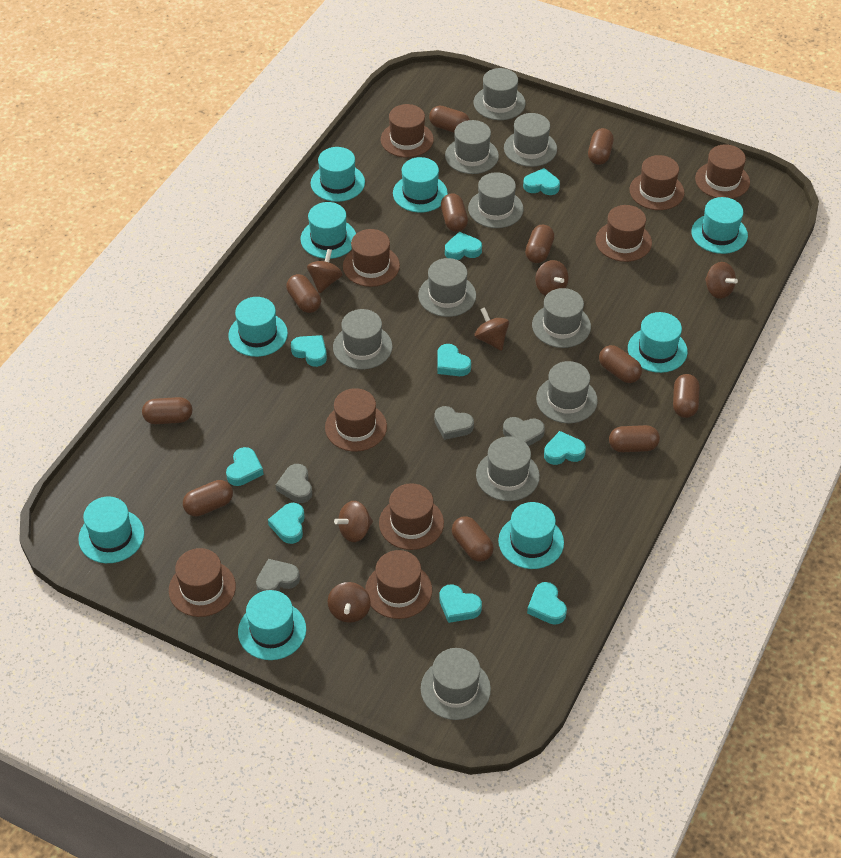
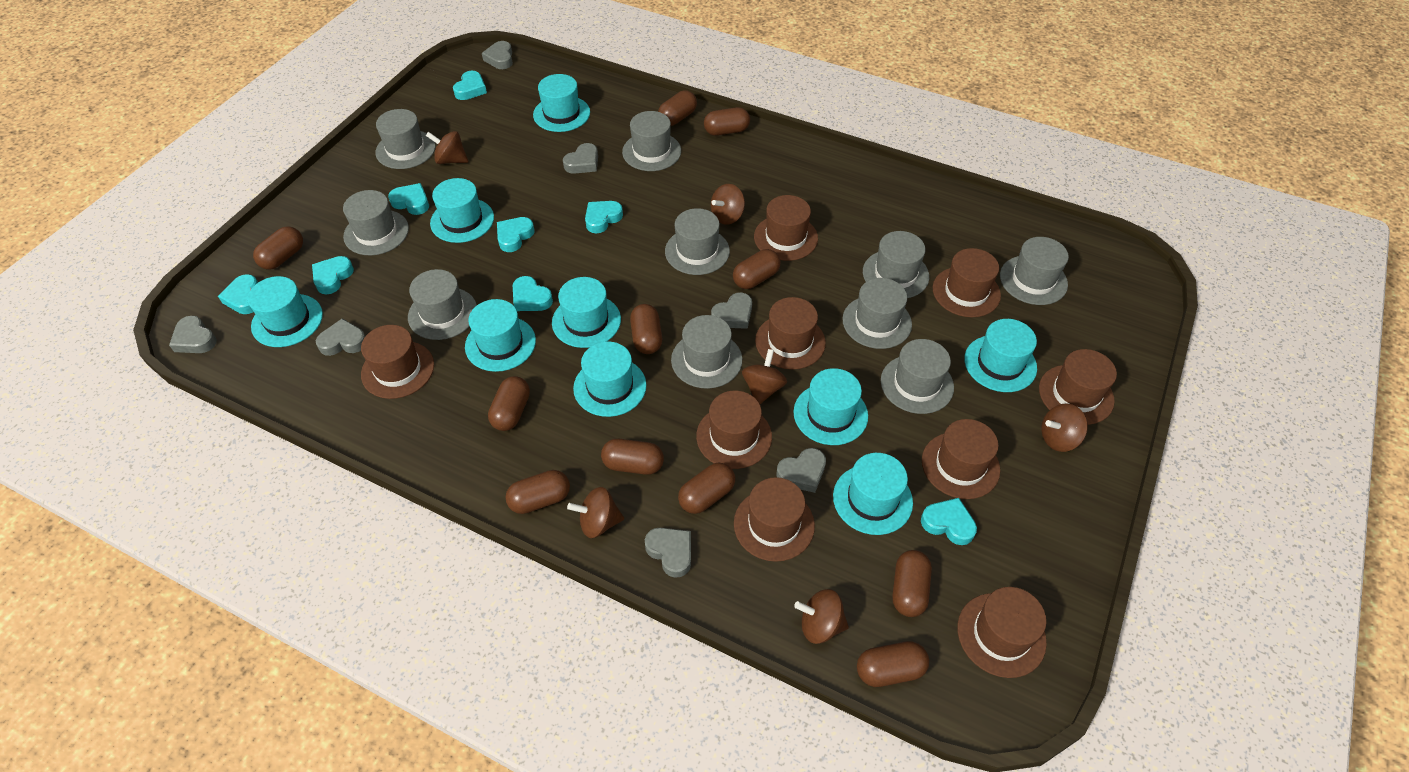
grey heart: [256,559,300,593] [276,464,312,503] [434,406,474,440] [503,417,545,446] = 4 -> [169,316,217,353] [316,318,365,356] [482,41,513,69] [563,143,598,174] [645,528,691,578] [711,292,752,329] [776,448,826,493] = 7
turquoise heart: [226,447,264,486] [268,503,305,544] [291,335,327,367] [438,344,471,376] [439,584,482,623] [445,232,482,260] [523,168,560,195] [527,582,567,625] [544,431,586,465] = 9 -> [218,274,258,314] [312,256,354,294] [388,183,429,215] [453,71,487,100] [497,217,535,252] [513,276,553,311] [585,201,623,233] [921,498,977,545] = 8

